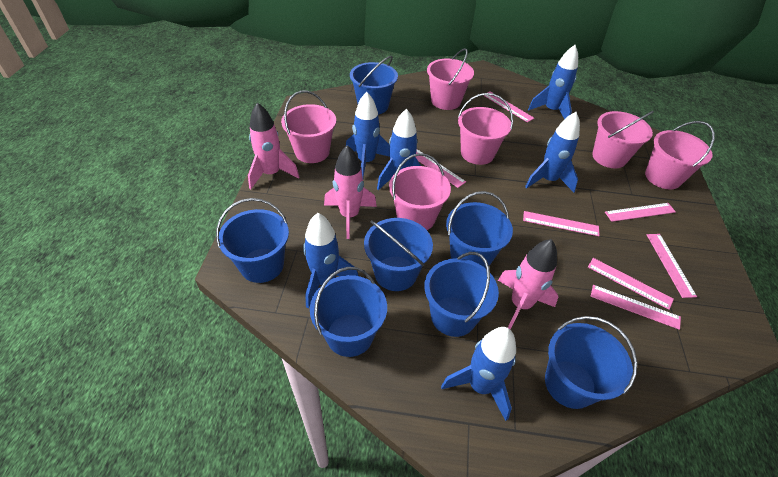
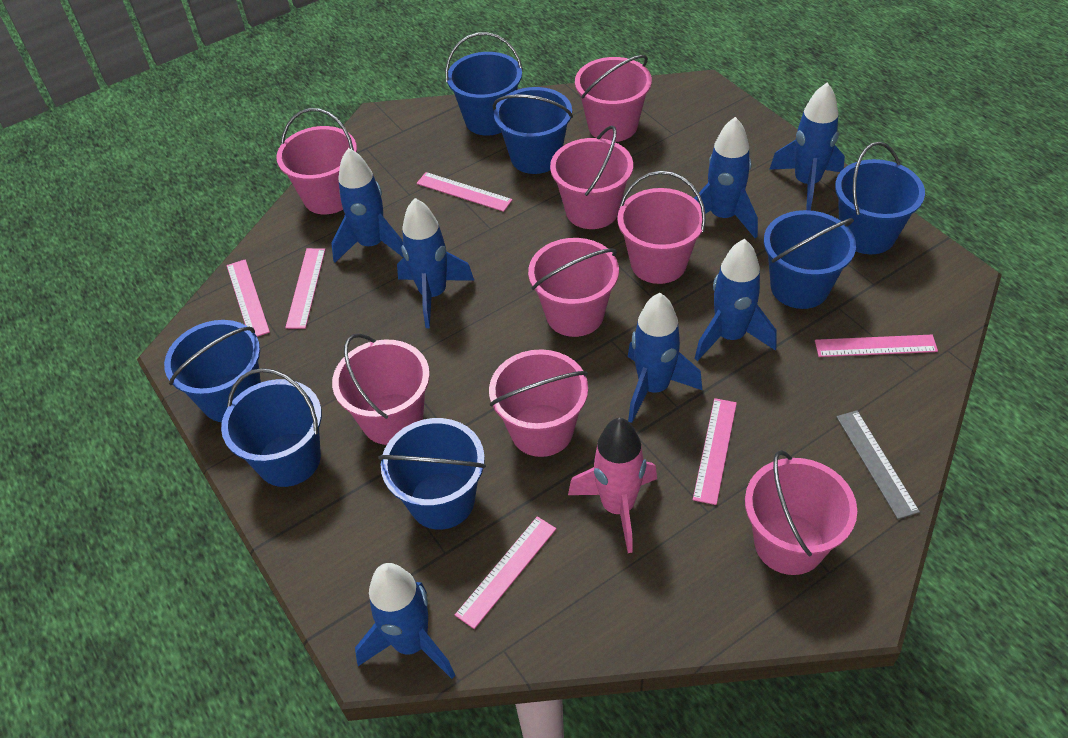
blue rocket: [303,213,358,308] [346,92,390,177] [377,109,421,190] [441,327,516,421] [525,112,580,192] [528,45,578,119] = 6 -> [331,148,404,262] [355,563,455,679] [397,198,474,328] [628,293,702,423] [694,117,758,238] [695,239,777,361] [769,83,845,211] = 7
grey ruler: none = 0 -> [836,410,920,519] = 1
pink bucket: [281,91,336,163] [389,153,451,230] [427,48,474,110] [458,93,513,165] [592,111,654,168] [645,121,715,189] = 6 -> [276,108,357,214] [332,333,430,445] [489,349,588,457] [528,238,619,337] [550,125,633,229] [575,55,652,142] [617,171,706,284] [745,450,857,575] = 8
pink rocket: [248,102,299,189] [324,145,377,239] [498,239,558,330] = 3 -> [568,418,657,553] = 1
pink ruler: [416,149,466,188] [483,91,534,122] [523,211,600,236] [588,258,674,310] [591,285,681,330] [605,203,676,222] [647,234,697,298] = 7 -> [227,259,270,337] [285,248,326,329] [417,172,513,212] [455,516,556,629] [693,398,737,505] [815,335,938,357] = 6

